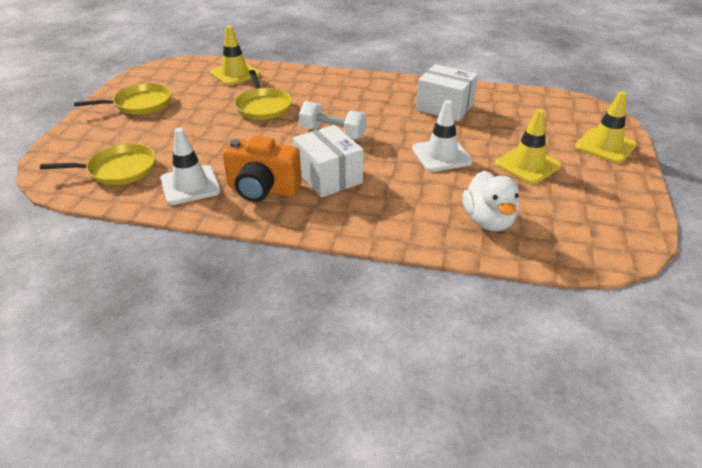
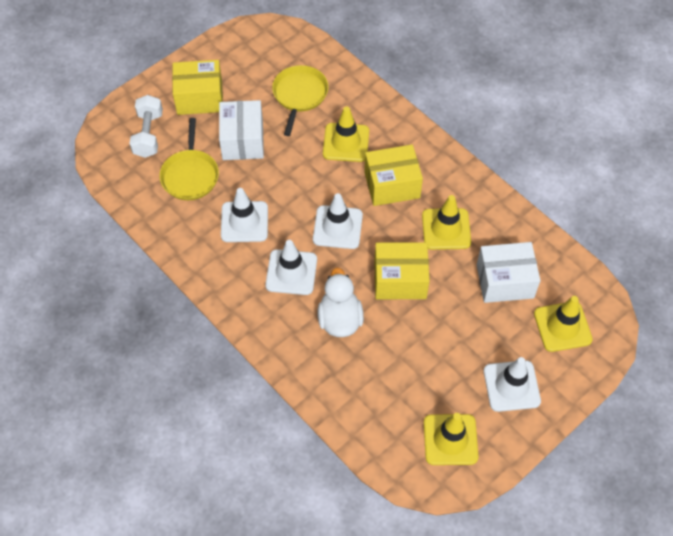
orange camera: [222,136,302,202] = 1 -> none = 0
white traffic cone: [161,128,221,205] [412,100,473,172] = 2 -> [221,188,268,242] [265,240,317,295] [313,193,363,249] [484,357,541,412] = 4
yellow box: none = 0 -> [172,60,223,115] [364,145,423,206] [374,242,430,299] = 3
yellow pan: [40,143,156,185] [74,83,172,115] [235,70,292,120] = 3 -> [159,118,219,200] [272,65,329,136] = 2
yellow traffic cone: [210,26,260,86] [495,109,561,184] [575,91,637,163] = 3 -> [323,106,369,162] [422,195,471,250] [424,413,479,465] [534,296,593,352] = 4

